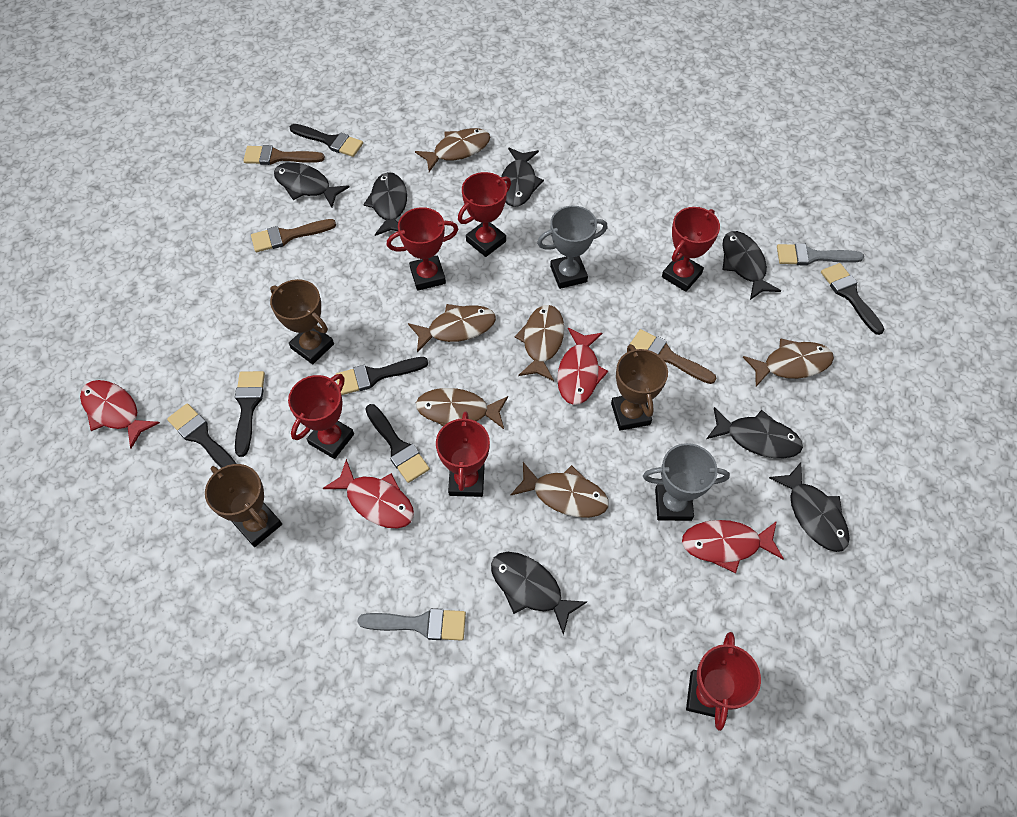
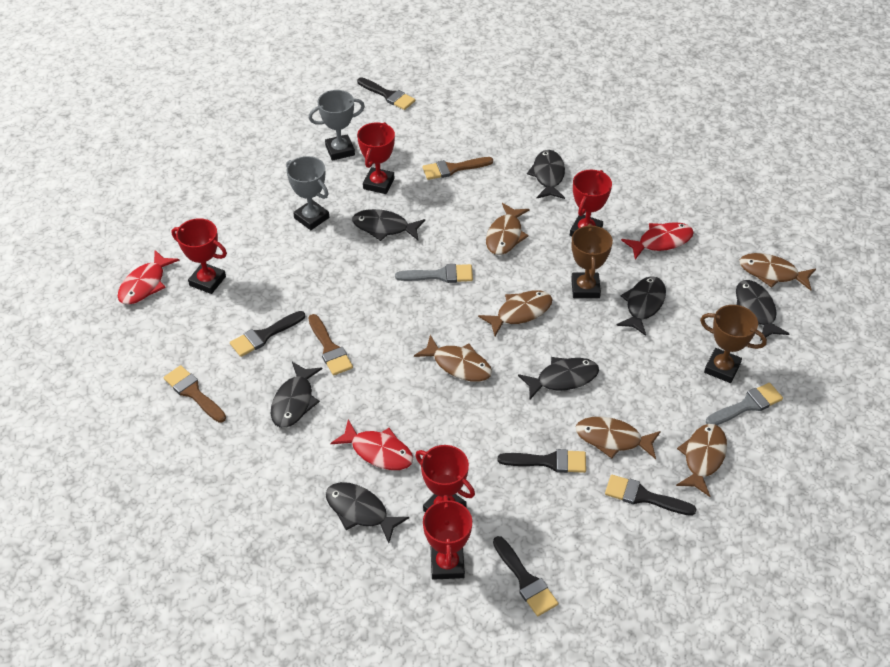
black brush: [167,403,237,468] [235,371,265,457] [290,124,363,157] [335,357,428,395] [365,404,430,483] [821,263,884,335] = 6 -> [230,311,305,357] [357,77,415,110] [493,536,558,616] [498,449,586,473] [605,475,696,516] = 5
brown trophy: [205,464,282,547] [270,279,334,364] [611,344,668,431] = 3 -> [571,224,613,298] [700,305,767,383] = 2
red fish: [80,380,160,448] [323,459,414,528] [557,328,608,405] [682,520,784,573] = 4 -> [118,250,180,305] [330,420,413,470] [621,222,694,259] = 3
red trophy: [288,374,354,459] [387,207,458,291] [436,411,490,497] [458,172,511,257] [662,207,720,292] [686,632,761,731] = 6 -> [172,218,227,294] [357,122,395,194] [415,445,475,512] [423,495,472,580] [570,170,612,236] = 5

